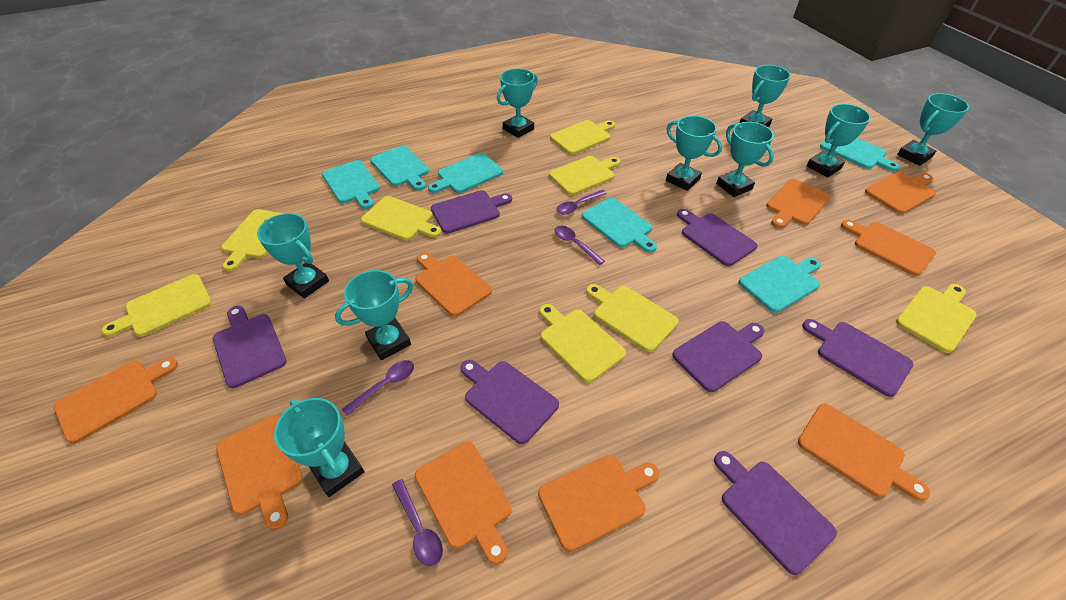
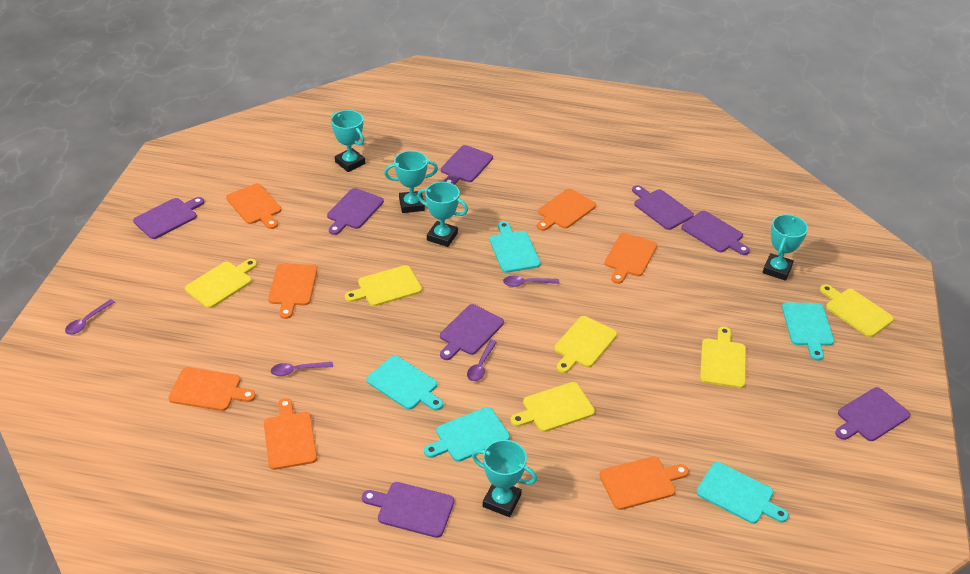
orange cutting board: [54,357,178,444] [216,415,303,530] [415,252,492,317] [415,442,512,565] [538,455,659,552] [766,179,830,228] [798,403,930,501] [841,220,936,276] [865,172,936,214] = 9 -> [168,367,256,411] [226,184,281,229] [264,398,317,470] [268,263,317,319] [537,189,596,231] [599,457,689,510] [604,233,657,284] = 7
purple cutting board: [213,306,287,388] [431,190,512,233] [460,360,559,444] [672,321,765,392] [677,209,757,266] [714,451,837,575] [802,319,914,397] = 7 -> [133,197,204,239] [327,188,384,235] [362,482,454,538] [440,304,504,360] [441,145,493,185] [632,185,694,230] [681,211,750,255] [835,387,910,441] = 8
turquoise cutting board: [322,160,380,209] [370,146,429,191] [428,153,503,193] [582,198,657,253] [739,256,821,313] [820,138,900,171] = 6 -> [366,356,443,410] [424,407,510,462] [490,221,541,273] [696,462,789,524] [782,302,834,361] = 5
turquoise trophy: [257,213,329,299] [274,398,365,497] [335,270,413,360] [497,68,538,138] [666,116,722,191] [716,122,774,197] [739,65,791,127] [807,104,871,178] [897,93,969,166] = 9 -> [331,110,365,172] [384,151,438,213] [417,182,468,247] [472,440,537,517] [763,214,808,281] = 5
yellow cutting board: [102,274,212,337] [221,209,284,272] [361,196,441,241] [539,304,626,383] [549,156,621,195] [550,120,615,155] [586,284,679,352] [896,284,977,353] = 8 -> [185,259,257,308] [345,265,422,306] [510,382,595,432] [554,316,617,373] [700,326,746,388] [820,284,894,337] = 6

